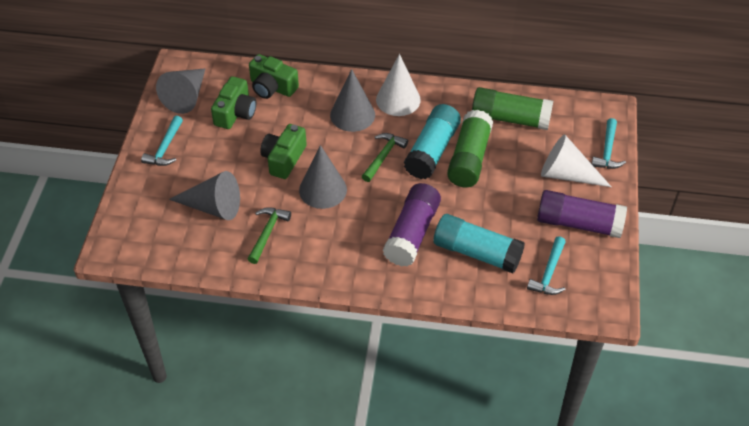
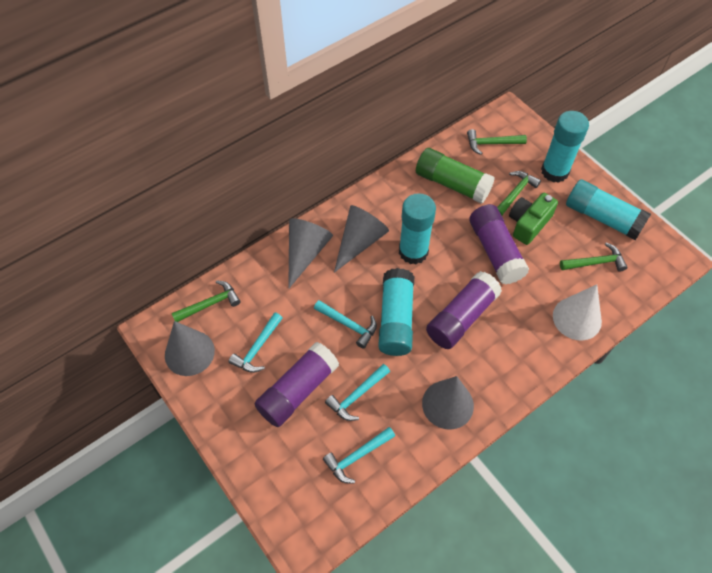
green camera: [211,76,256,129] [249,54,299,99] [260,124,307,179] = 3 -> [509,193,558,245] = 1
green glue stick: [447,110,493,187] [472,87,553,130] = 2 -> [416,148,495,204] = 1
green hammer: [248,207,291,264] [362,133,408,182] = 2 -> [171,280,240,322] [467,129,527,155] [497,171,541,215] [560,243,628,272] = 4
purple glue stick: [383,183,441,266] [537,190,627,238] = 2 -> [255,342,339,427] [426,271,502,349] [469,204,530,285] = 3
turquoise glue stick: [404,104,461,179] [434,214,525,273] = 2 -> [378,268,414,356] [399,193,436,264] [541,111,589,183] [566,179,651,240] = 4
turquoise hammer: [141,116,183,166] [527,236,566,295] [591,118,626,169] = 3 -> [229,312,282,373] [314,300,377,349] [323,427,395,484] [325,364,390,421] = 4
white cone: [376,54,421,116] [541,134,611,187] = 2 -> [553,285,602,340] = 1

